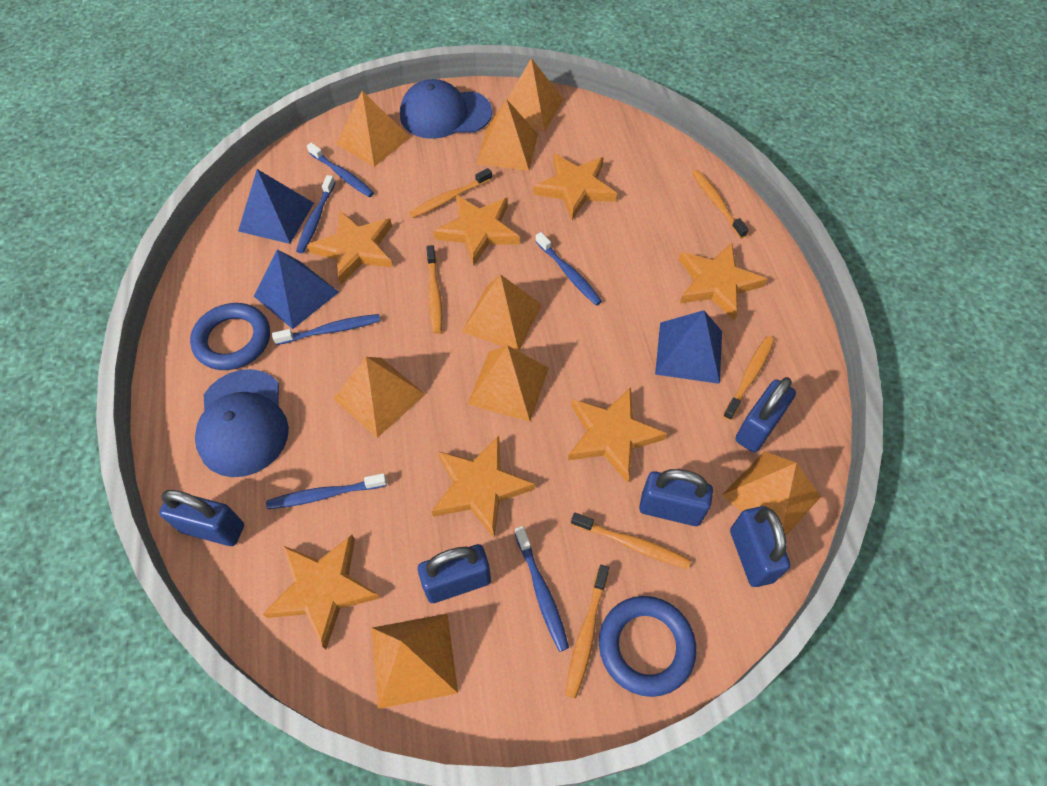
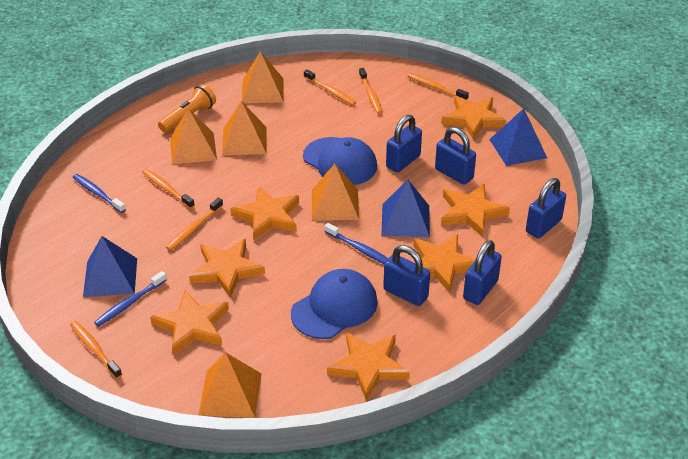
blue ring: [190,303,270,370] [599,596,696,697] = 2 -> none = 0
blue toothbrush: [266,473,387,509] [272,314,381,345] [296,175,335,253] [307,142,374,197] [515,526,569,652] [535,232,602,306] = 6 -> [73,174,126,213] [94,271,167,327] [324,223,388,264] = 3
orange flashlight: none = 0 -> [158,84,216,133] = 1
orange pyramid: [333,357,426,438] [336,91,410,167] [371,614,458,709] [462,274,542,351] [468,345,549,422] [477,99,538,171] [508,58,564,132] [722,451,821,537] = 8 -> [170,108,217,165] [198,352,261,418] [222,101,267,155] [242,51,284,103] [312,164,359,220] = 5

